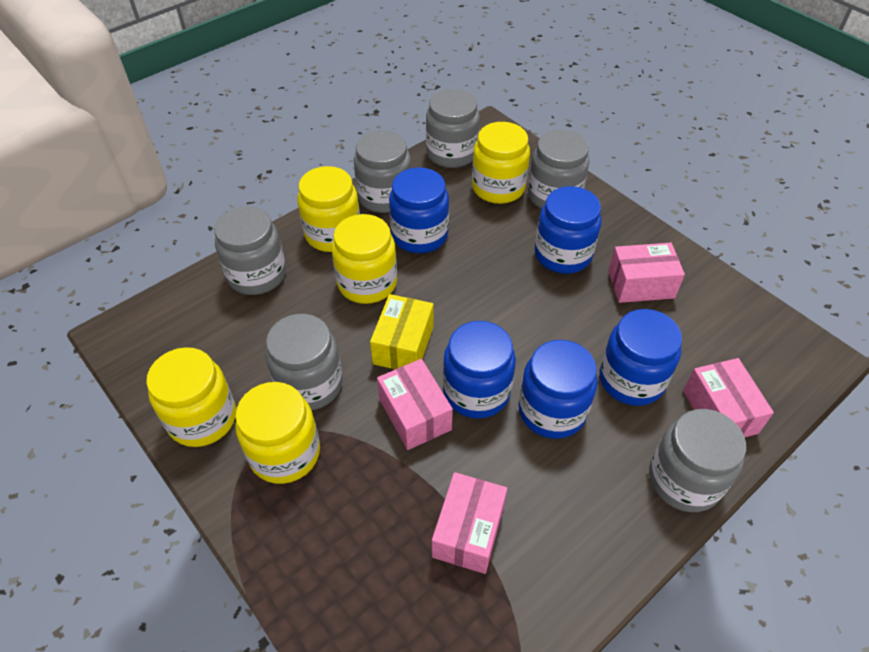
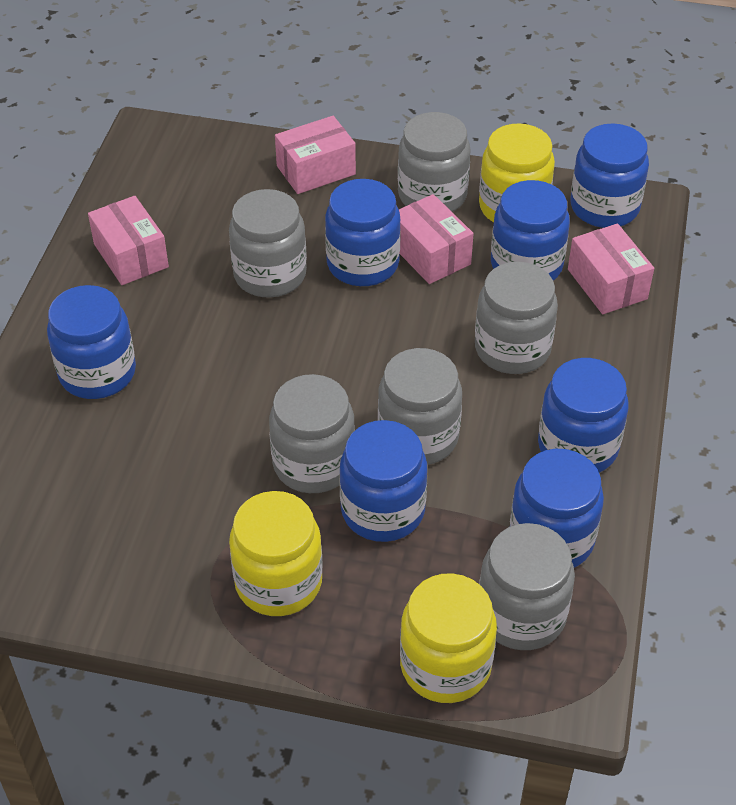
blue jar: [389,167,449,253] [443,321,516,419] [518,340,598,439] [535,186,601,274] [599,309,682,406] = 5 -> [47,285,136,399] [325,179,401,286] [339,420,427,542] [491,180,570,281] [510,449,604,568] [538,358,629,473] [571,123,649,228] = 7
yellow box: [370,294,433,370] = 1 -> none = 0
yellow jar: [146,347,236,447] [235,382,320,484] [297,166,360,252] [332,214,397,304] [472,122,530,204] = 5 -> [229,491,323,616] [400,573,497,703] [479,123,555,222] = 3

